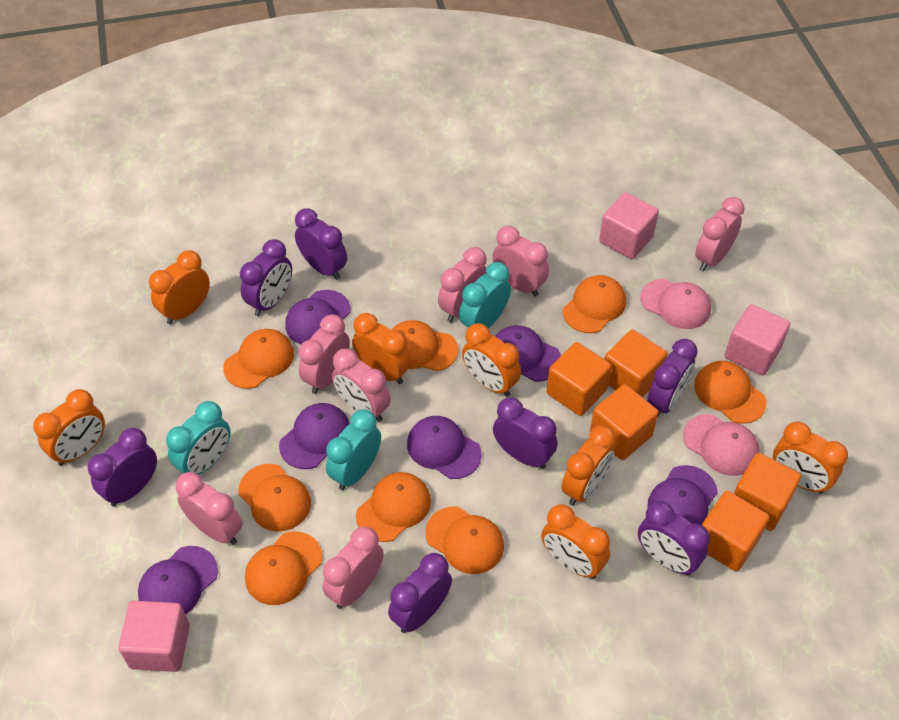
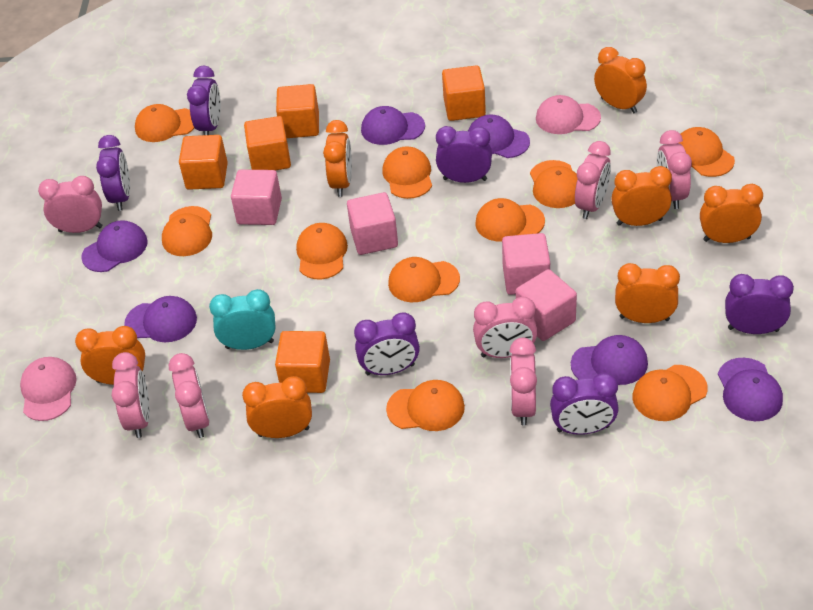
orange cap: [223,329,294,389] [239,464,311,532] [245,531,322,605] [356,472,431,542] [391,320,458,371] [425,506,504,574] [563,275,626,333] [694,361,766,424] = 8 -> [135,104,194,142] [162,206,212,256] [296,223,348,279] [382,146,432,199] [386,380,465,431] [388,257,460,302] [475,198,545,242] [530,160,578,208] [632,365,708,421] [679,127,735,177] = 10
pink cube: [118,601,190,672] [599,192,659,259] [725,304,790,376] = 3 -> [231,169,282,225] [347,192,398,255] [502,233,550,295] [516,269,577,341] = 4
purple clock: [88,428,157,507] [240,239,292,316] [295,208,347,280] [388,553,452,633] [493,397,557,469] [638,501,710,575] [647,339,698,418] = 7 -> [96,135,130,211] [187,66,221,135] [354,312,420,375] [436,126,492,183] [550,373,619,435] [725,274,794,334] = 6
turquoise clock: [166,401,231,475] [326,409,381,490] [459,262,511,328] = 3 -> [209,289,276,350] = 1

